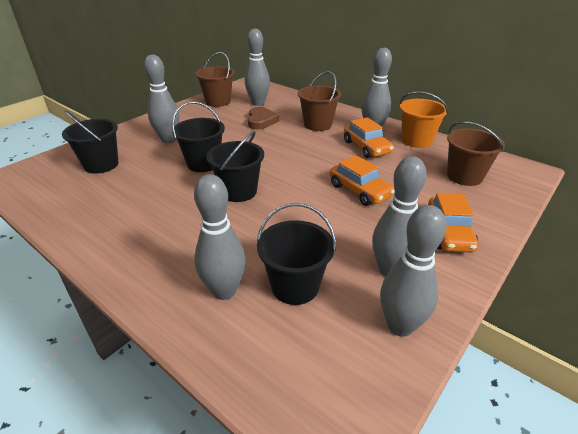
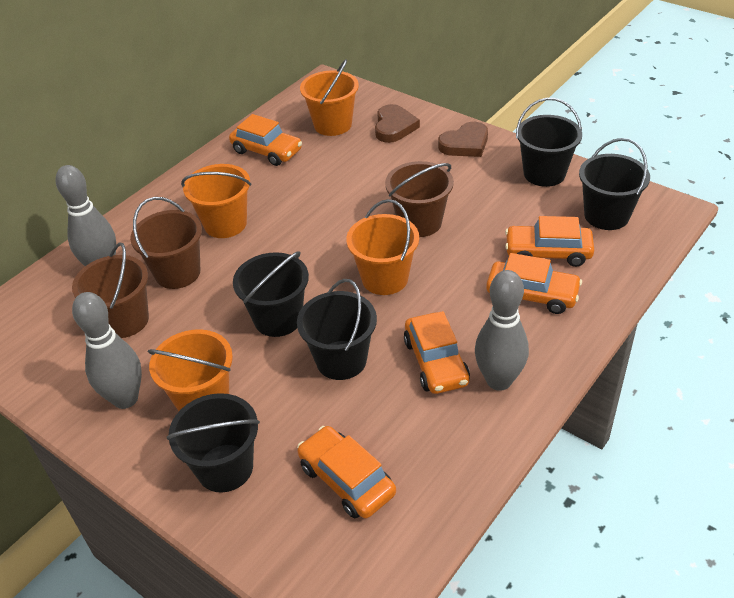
black bucket: [62,110,119,174] [172,101,225,172] [207,131,264,202] [257,203,336,305] = 4 -> [167,393,260,493] [233,251,309,337] [297,279,377,380] [516,98,582,187] [579,138,650,230] = 5
brown heart: [248,107,279,130] = 1 -> [375,104,420,143] [438,122,488,157] = 2
grey bowling pin: [144,55,179,143] [194,174,246,300] [245,28,270,106] [362,48,392,126] [372,156,427,276] [380,205,446,337] = 6 -> [56,165,116,266] [72,292,142,409] [475,270,529,391] = 3
orange bucket: [400,91,449,148] = 1 -> [148,329,233,411] [181,164,251,238] [300,59,359,136] [346,199,419,295] = 4
orange car: [330,155,395,206] [344,117,394,158] [428,193,478,252] = 3 -> [229,114,302,166] [297,426,396,519] [404,311,470,394] [486,253,582,314] [505,216,594,267] = 5

